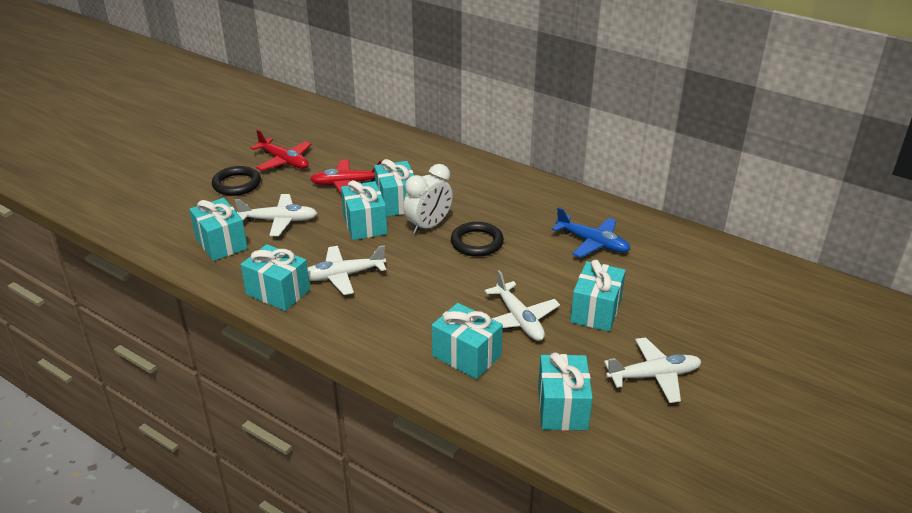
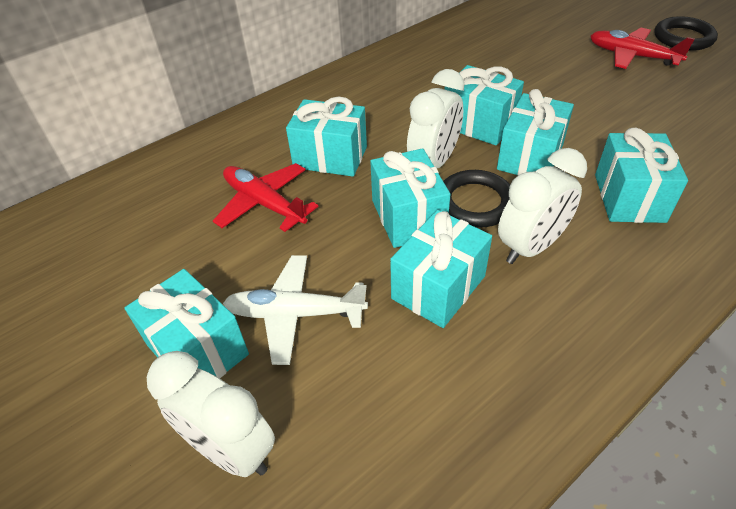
blue plane: [552,207,630,258] = 1 -> none = 0
white clock: [403,164,453,234] = 1 -> [147,351,275,477] [407,69,464,168] [498,148,587,264] = 3
white plane: [235,194,317,236] [307,245,386,295] [485,270,560,341] [604,337,702,403] = 4 -> [223,255,368,365] = 1

